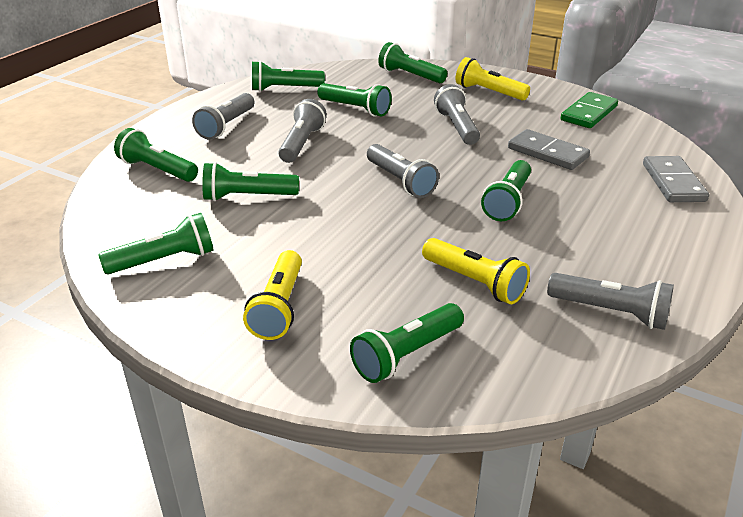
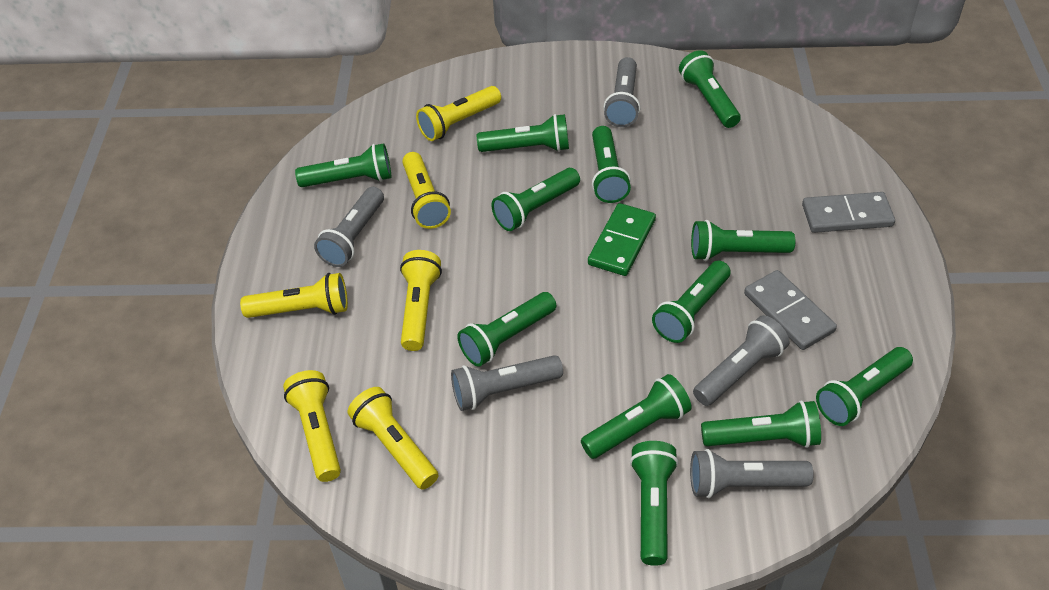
green flashlight: [98,213,214,274] [114,128,198,182] [202,162,299,201] [252,61,325,92] [318,83,391,116] [350,303,464,383] [378,42,447,83] [481,160,531,221] = 8 -> [295,143,391,187] [457,292,556,367] [477,114,569,152] [491,168,580,231] [581,374,692,459] [592,126,631,203] [630,441,678,566] [652,261,731,343] [679,50,741,128] [691,220,796,261] [701,400,821,448] [816,347,913,426] = 12
yellow flashlight: [243,250,302,340] [422,238,530,304] [456,57,530,100] = 3 -> [240,273,348,318] [283,370,341,482] [348,387,438,490] [400,250,442,351] [402,152,451,229] [416,86,501,141] = 6

